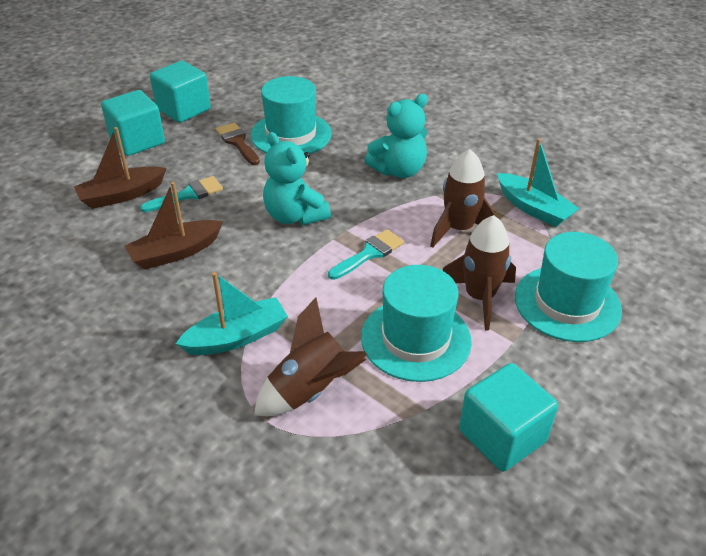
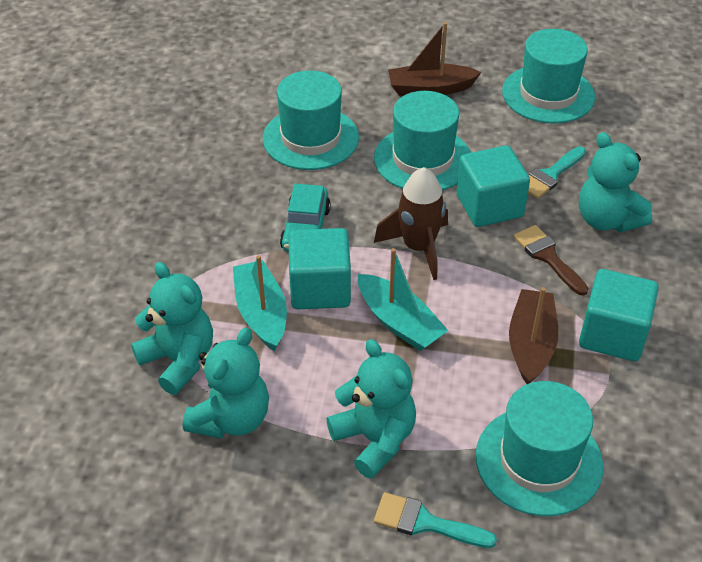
brown rocket: [254,297,367,416] [430,149,500,248] [442,215,516,330] = 3 -> [374,167,448,280] = 1
turquoise car: none = 0 -> [280,184,331,252] = 1
turquoise hat: [251,76,332,154] [361,265,472,382] [515,232,622,342] = 3 -> [263,71,359,170] [374,91,471,190] [476,381,603,516] [502,29,595,123] = 4
turquoise teddy bear: [263,132,331,225] [365,94,428,178] = 2 -> [131,262,213,395] [183,327,269,439] [326,339,416,479] [579,132,652,232] = 4

